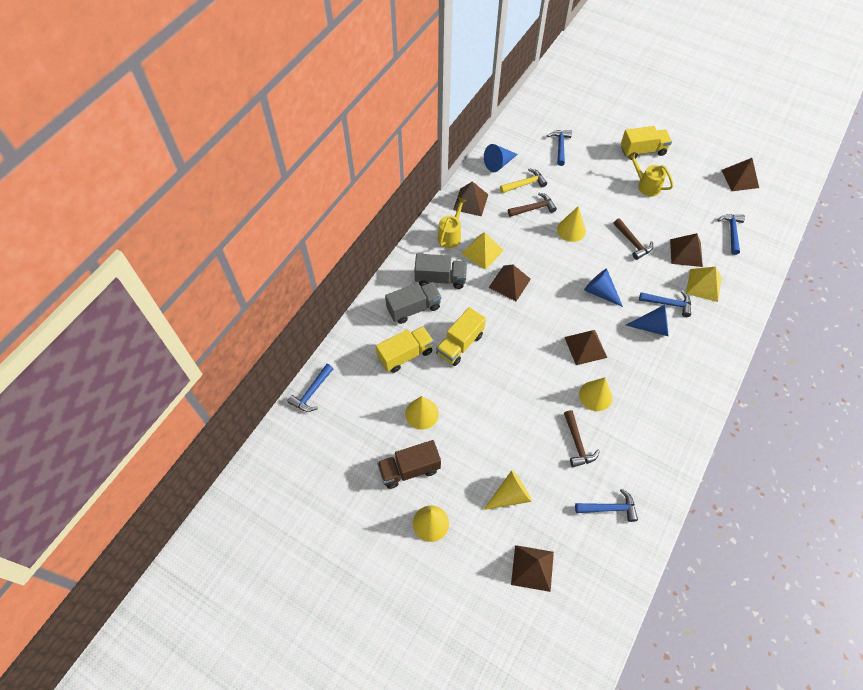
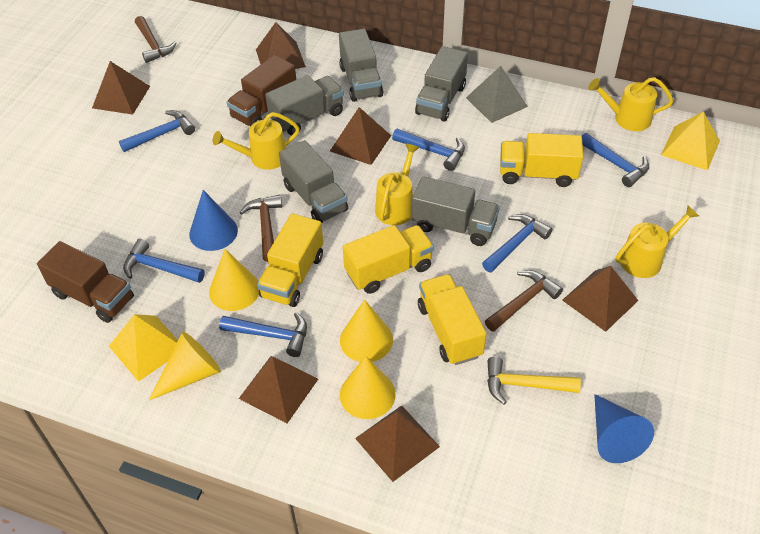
blue cone: [484,144,518,172] [584,268,623,307] [626,305,668,336] = 3 -> [189,190,238,251] [594,394,654,463] = 2
blue hammer: [287,364,333,412] [547,130,572,166] [575,489,638,522] [639,291,691,317] [718,214,745,255] = 5 -> [119,110,195,152] [123,239,205,283] [219,312,307,357] [392,129,465,171] [482,214,552,273] [582,133,649,187] = 6
brown truck: [377,440,441,489] = 1 -> [37,241,134,323] [227,55,296,127] = 2
grey pyramid: none = 0 -> [466,66,528,123] = 1
grey truck: [385,282,441,324] [414,254,467,289] = 2 -> [265,75,344,135] [279,140,348,223] [339,29,383,102] [412,176,500,246] [415,46,468,122] = 5
yellow cone: [405,396,439,430] [413,505,449,542] [483,470,532,510] [557,206,586,242] [579,377,612,411] = 5 -> [149,332,221,400] [209,249,259,311] [340,299,393,362] [340,356,396,419] = 4
yellow truck: [376,326,434,373] [436,307,486,366] [621,126,672,160] = 3 -> [257,213,323,307] [343,225,434,294] [418,274,486,365] [500,133,584,187] = 4
yellow watering can: [437,197,467,248] [627,152,673,197] = 2 -> [212,112,300,170] [375,143,420,225] [588,77,673,131] [616,206,699,278] = 4

